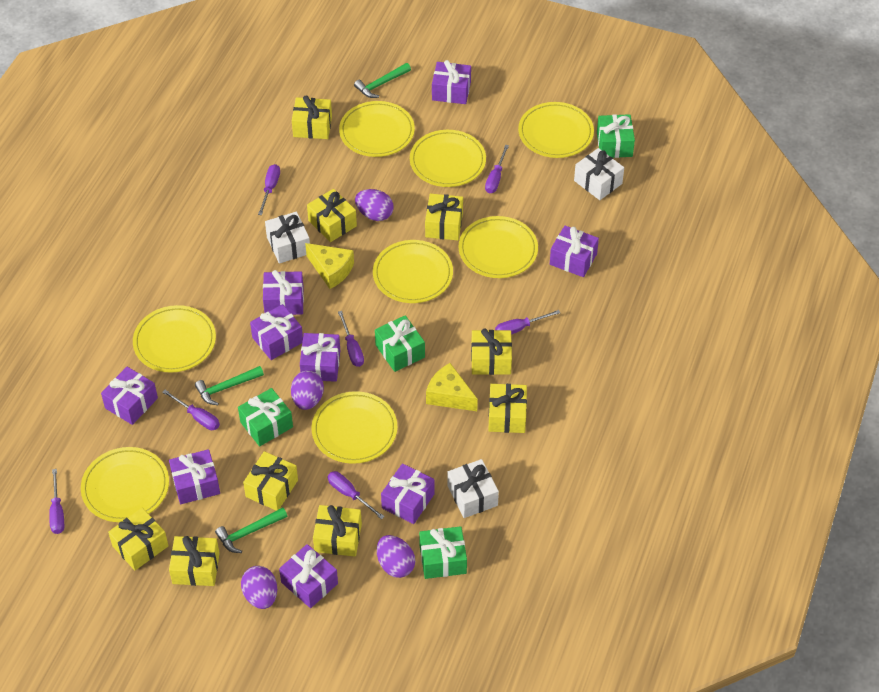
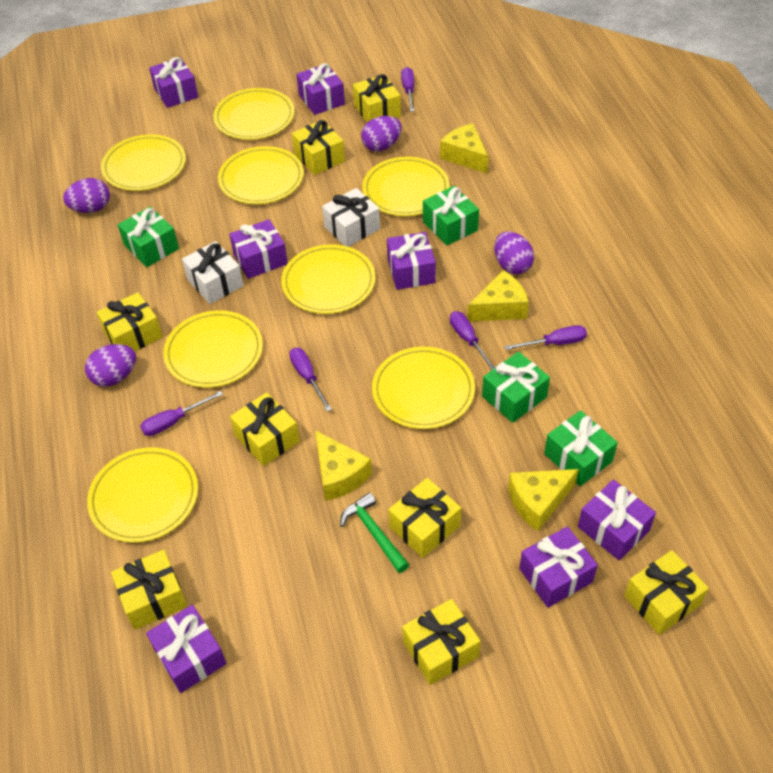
green hammer: [195,366,264,405] [215,507,287,553] [354,63,411,98] = 3 -> [340,492,409,573] = 1
purple gift: [101,367,158,425] [169,449,220,504] [250,304,303,360] [263,270,304,315] [279,544,338,608] [300,333,340,382] [381,463,435,524] [432,60,471,104] [550,226,599,277] = 9 -> [146,605,227,693] [149,57,198,108] [229,219,288,279] [296,63,345,115] [387,232,436,290] [519,526,598,608] [578,480,656,560] = 7
purple screwdriver: [49,469,64,534] [162,390,220,430] [258,164,280,215] [328,471,385,520] [338,311,364,367] [485,145,509,193] [495,310,560,335] = 7 -> [140,391,223,436] [289,348,332,412] [401,67,414,112] [450,311,495,371] [504,325,587,350] = 5
white gift: [265,212,310,264] [447,459,499,518] [574,148,624,200] = 3 -> [182,241,243,304] [322,188,380,247] = 2
yellow cheese: [305,243,354,289] [426,363,478,411] = 2 -> [315,430,372,501] [440,123,488,173] [467,270,529,322] [508,469,579,531] = 4
yellow gift: [108,508,169,570] [169,536,220,586] [243,451,298,511] [292,95,332,139] [307,189,357,242] [313,505,362,557] [425,194,463,241] [471,329,512,375] [488,384,527,433] = 9 -> [97,292,163,351] [111,549,187,630] [230,392,300,466] [292,120,345,175] [353,74,401,122] [388,478,461,558] [402,599,480,685] [624,550,709,635] = 8

